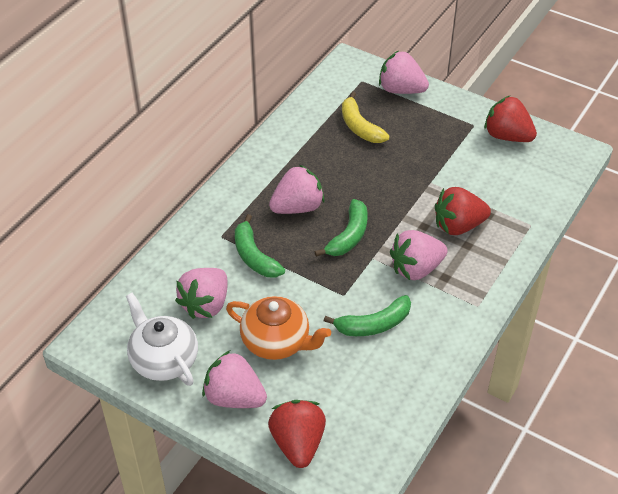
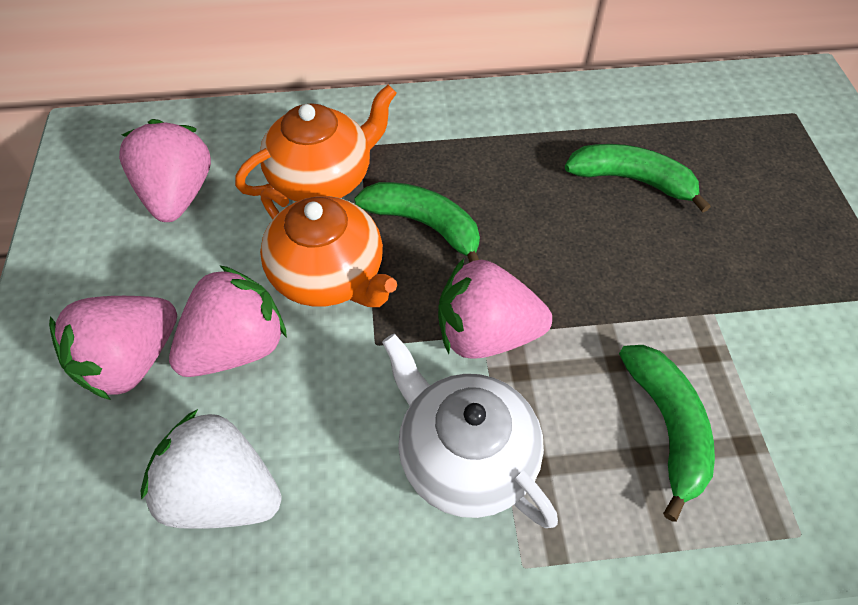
orange teapot: [226,296,331,360] = 1 -> [235,85,397,202] [260,188,397,307] = 2
pink strawberry: [175,268,228,319] [202,350,267,408] [269,165,325,214] [379,51,429,94] [390,230,448,280] = 5 -> [49,296,177,400] [119,119,211,222] [169,265,287,377] [438,258,552,359] = 4
red strawberry: [268,400,326,468] [435,187,491,235] [484,96,537,142] = 3 -> none = 0
white strawberry: none = 0 -> [140,409,282,529] = 1
yellow banana: [342,91,390,143] = 1 -> none = 0

